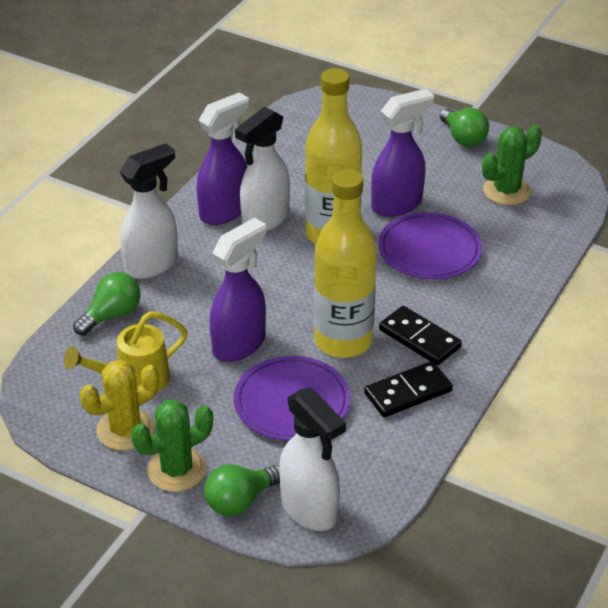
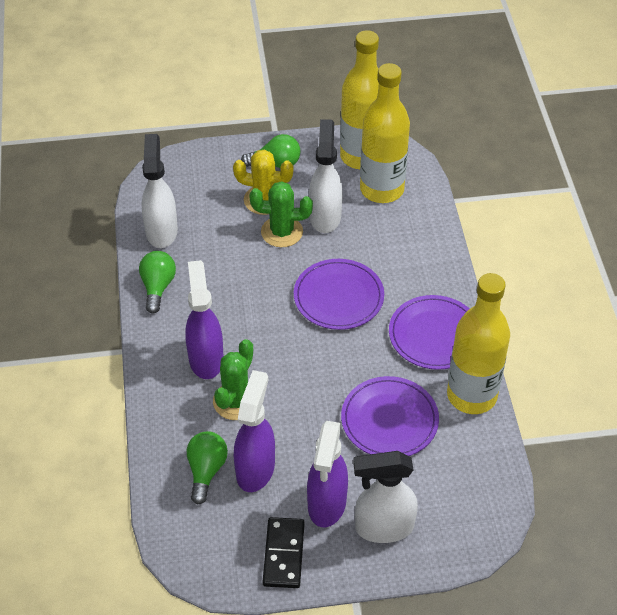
black domino: [364,361,453,417] [379,306,462,365] = 2 -> [263,517,305,588] = 1
purple plate: [234,356,350,441] [378,212,482,279] = 2 -> [294,259,384,330] [341,376,439,456] [389,295,469,370] = 3
yellow bottle: [305,68,362,244] [314,169,377,358] = 2 -> [340,30,379,169] [360,63,410,203] [447,273,510,414] = 3
yellow watering can: [64,311,188,392] = 1 -> none = 0

